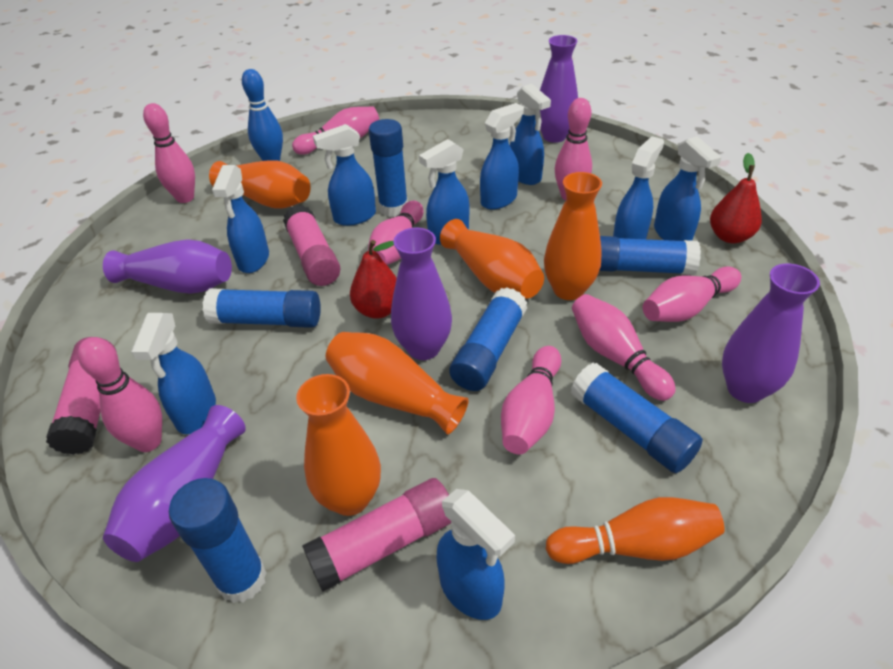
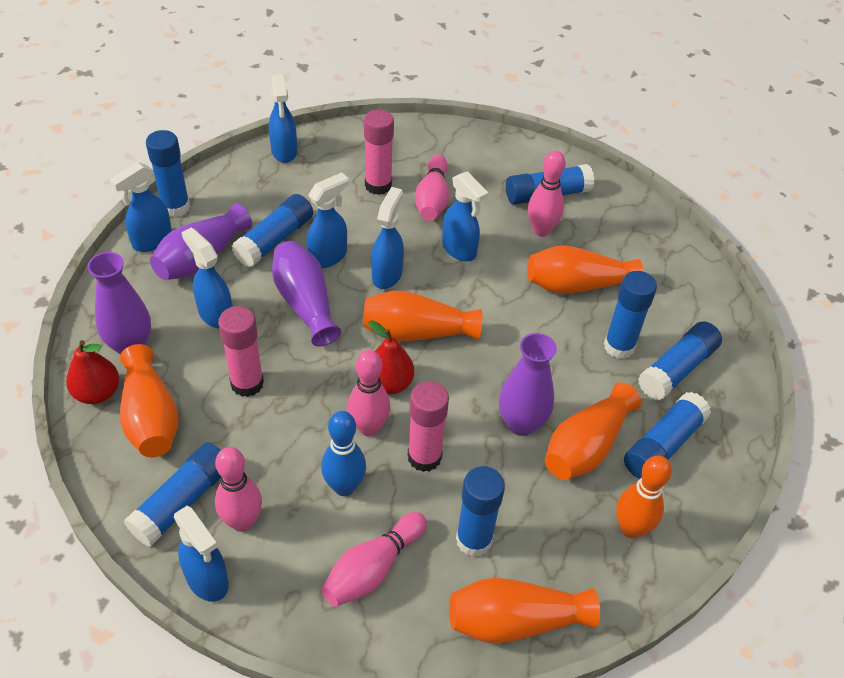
blue glue stick: [169,478,267,603] [203,289,321,328] [369,119,408,217] [449,287,527,391] [571,363,703,473] [599,236,701,275] = 6 -> [124,442,221,547] [146,130,190,218] [232,194,313,267] [456,466,505,557] [506,164,594,205] [604,271,657,359] [624,392,711,479] [638,321,722,400] = 8
blue spray bottle: [131,313,216,434] [212,165,269,273] [313,124,376,226] [419,139,469,245] [436,489,515,620] [480,103,524,210] [510,84,551,185] [613,136,664,239] [654,136,721,241] = 9 -> [109,162,172,252] [174,506,229,602] [181,227,232,328] [269,74,297,163] [306,172,349,268] [371,187,404,289] [442,171,489,262] = 7
pink bowling pin: [78,337,162,452] [143,103,195,203] [292,106,379,155] [368,201,424,265] [501,346,561,454] [555,98,592,200] [572,294,676,401] [643,267,741,322] = 8 -> [215,447,262,532] [321,512,427,607] [347,350,390,437] [415,155,449,221] [528,151,566,237] = 5
purple vase: [103,239,232,294] [103,405,246,562] [391,228,452,360] [540,35,578,143] [722,264,820,403] = 5 -> [88,252,151,355] [150,204,252,280] [272,241,341,346] [499,333,557,436] = 4

